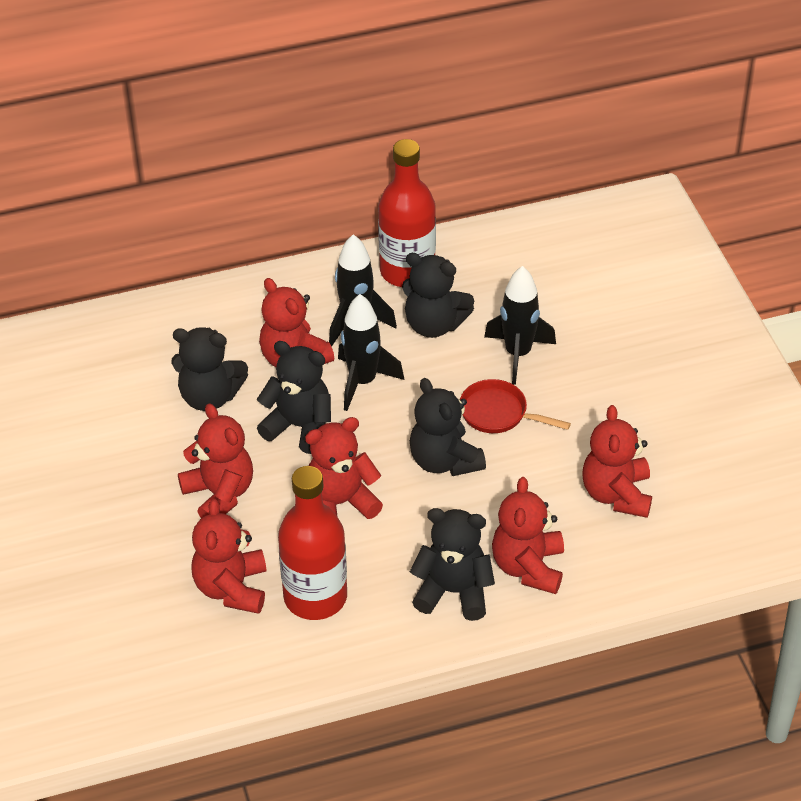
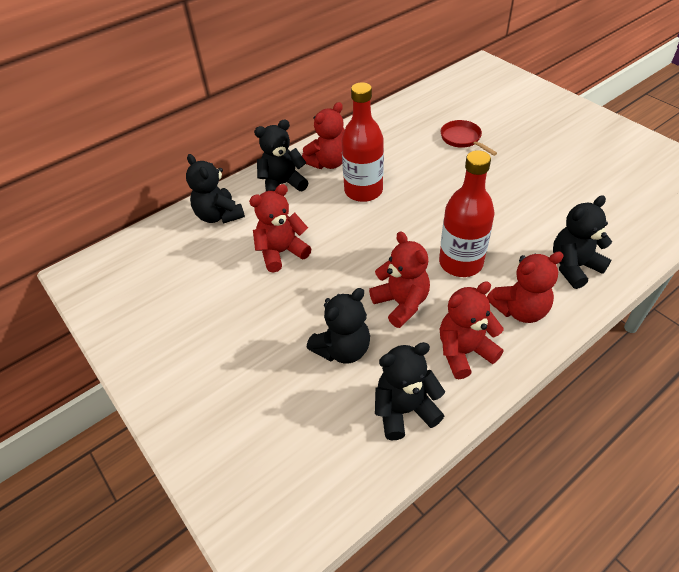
black rocket: [329,234,397,346] [338,294,404,411] [484,266,556,385] = 3 -> none = 0
red teddy bear: [178,403,253,518] [191,499,266,614] [259,278,334,367] [305,417,383,519] [492,477,564,594] [582,405,652,518] = 6 -> [249,184,311,273] [302,102,345,169] [369,231,430,328] [440,281,504,379] [487,251,564,323] = 5

